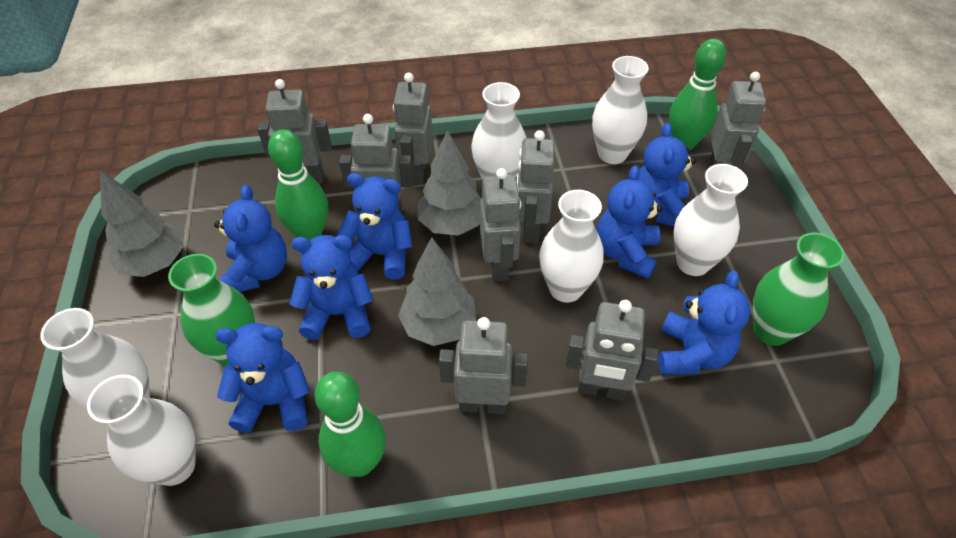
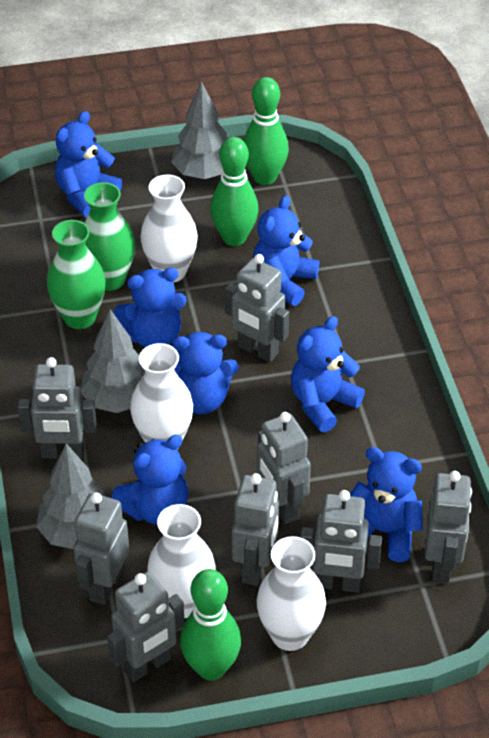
white vase: [40,308,150,409] [87,375,196,486] [471,82,526,180] [539,190,604,303] [592,56,649,164] [674,164,748,276] = 6 -> [130,343,193,450] [140,175,198,283] [147,504,216,618] [256,536,326,651] = 4

